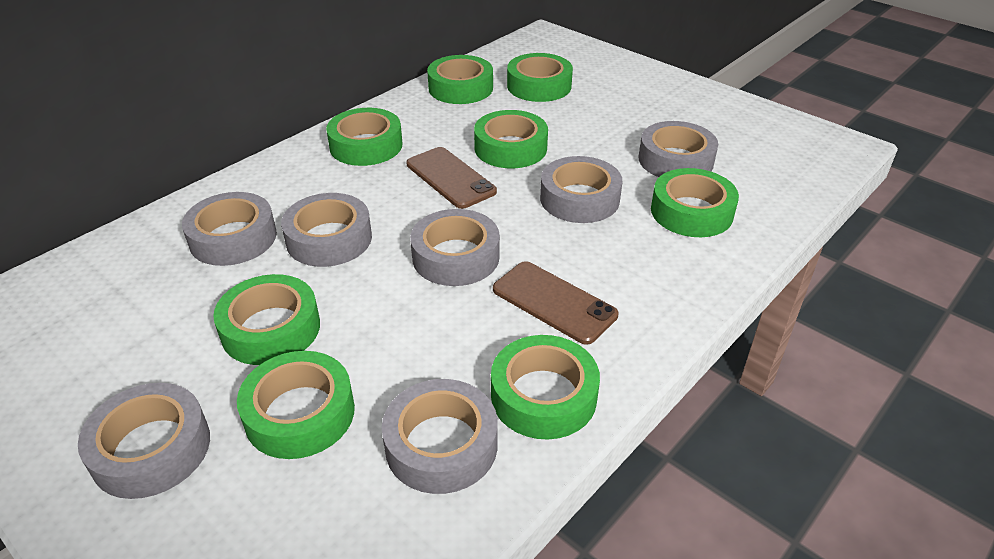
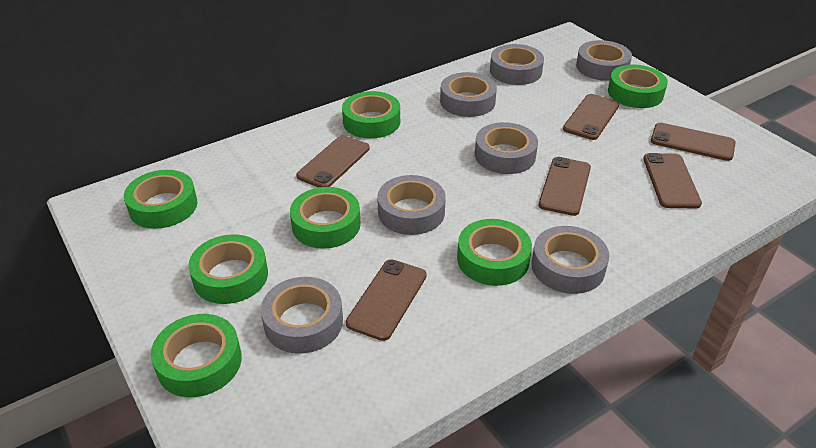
brown phone: [406,147,497,209] [493,261,619,345] = 2 -> [296,135,370,188] [346,259,427,341] [539,157,591,216] [563,94,620,140] [643,153,702,208] [651,123,736,161] = 6
green tape: [213,274,320,365] [237,351,355,459] [326,108,403,166] [427,55,493,104] [474,110,548,168] [491,335,600,439] [507,53,573,102] [651,168,739,237] = 8 -> [124,170,197,229] [151,314,242,397] [188,234,268,304] [290,187,361,249] [342,91,400,139] [457,219,532,286] [608,65,668,108] = 7

